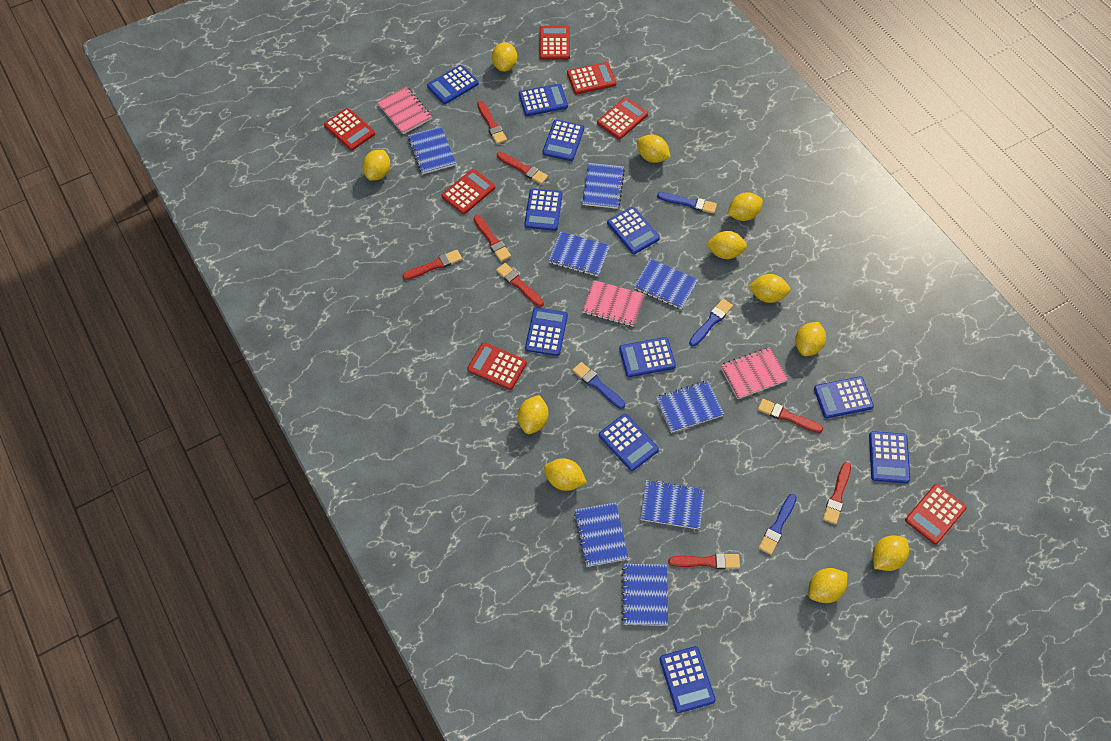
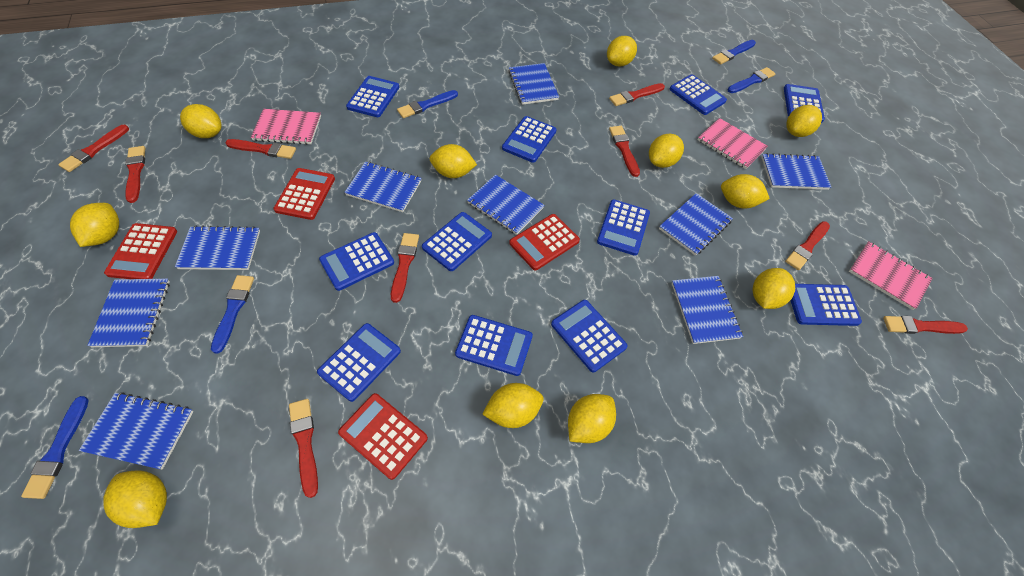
blue brush: [573,362,625,409] [657,192,717,214] [689,299,733,347] [758,494,797,555] = 4 -> [21,396,89,499] [211,275,254,354] [397,90,458,118] [712,40,756,65] [728,67,776,93] = 5
blue notebook: [408,127,456,174] [548,232,610,276] [574,502,629,567] [582,163,625,209] [622,564,668,626] [634,259,698,310] [640,480,705,529] [656,381,724,433] = 8 -> [79,392,193,470] [87,279,170,347] [175,226,260,270] [344,162,421,212] [467,175,544,235] [508,63,559,105] [659,193,733,256] [672,276,743,344] [762,153,831,190] = 9
red brush: [403,250,462,280] [474,215,511,262] [477,101,507,144] [496,263,544,307] [497,152,548,184] [668,553,740,569] [758,399,823,433] [823,462,851,525] = 8 -> [58,125,129,172] [125,146,145,203] [225,139,296,159] [289,399,318,498] [391,233,419,303] [609,83,665,106] [609,126,640,177] [785,221,830,270] [883,316,968,334] = 9
red calculator: [324,108,375,150] [441,169,495,214] [467,342,527,390] [540,26,570,60] [567,62,616,94] [597,97,648,139] [905,484,967,545] = 7 -> [104,223,177,279] [273,168,335,220] [338,393,428,480] [509,214,580,270] = 4

